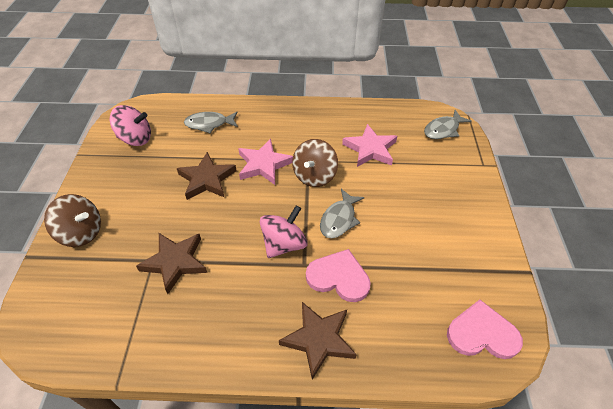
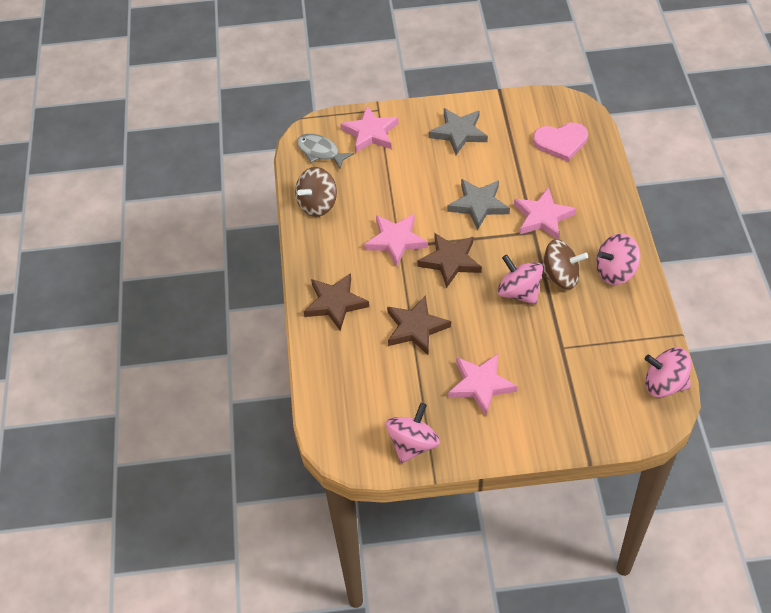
grey fish: [184,112,238,133] [320,189,365,238] [424,110,472,139] = 3 -> [297,134,354,169] = 1
grey star: none = 0 -> [429,108,488,155] [448,179,510,230] = 2
pink heart: [306,249,371,302] [447,300,523,359] = 2 -> [533,123,588,161] = 1
pink spinning top: [110,105,151,146] [260,205,308,258] = 2 -> [386,403,440,463] [497,255,543,305] [596,233,640,285] [645,348,691,398] = 4
pink star: [238,139,293,185] [342,124,397,167] = 2 -> [340,106,399,153] [364,214,428,266] [448,354,518,416] [514,187,576,239] = 4

